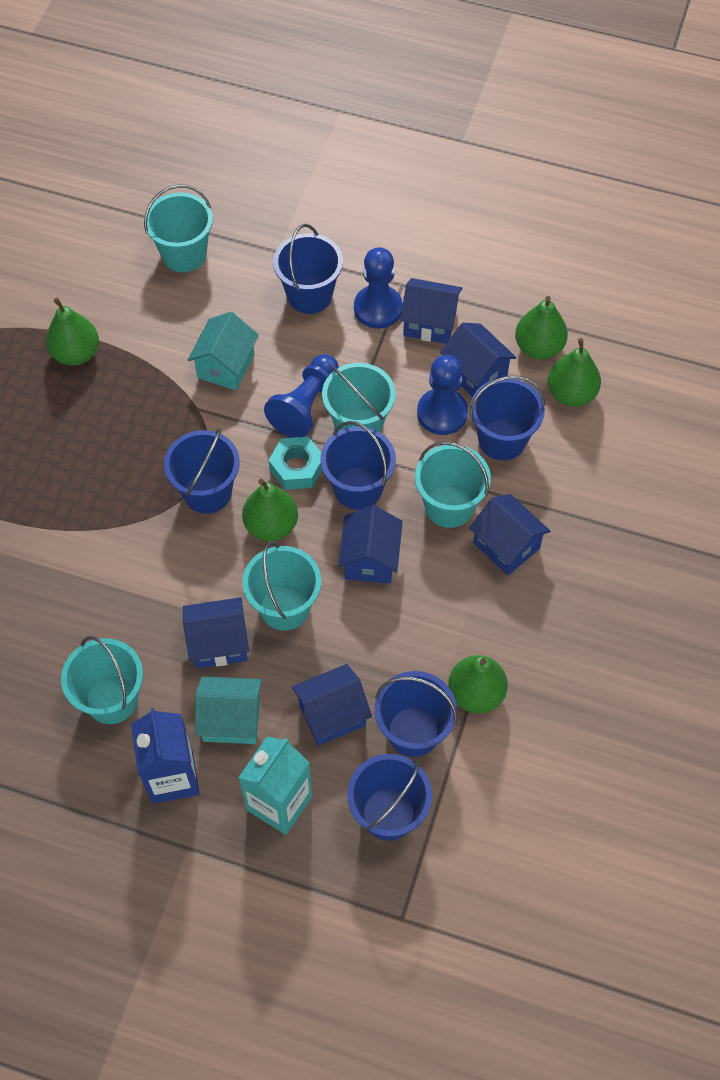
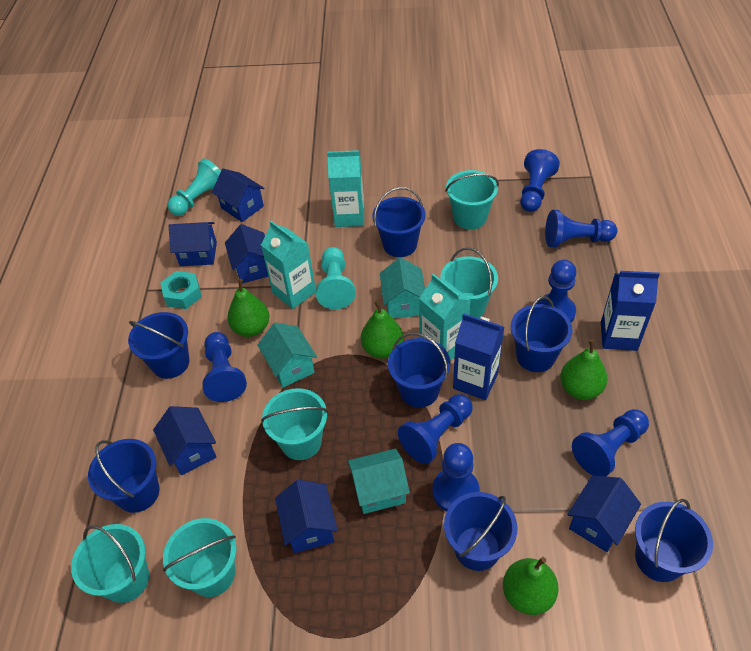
blue bucket: [164,428,240,514] [273,224,343,314] [321,421,396,510] [347,754,432,841] [375,671,457,757] [470,376,545,461] = 6 -> [88,439,160,513] [128,312,190,379] [373,187,426,257] [388,332,450,408] [444,492,517,571] [511,296,573,372] [635,499,713,582] = 7
blue carton: [131,708,200,804] = 1 -> [453,313,504,400] [601,271,660,351] = 2
blue pawn: [264,354,339,438] [354,247,403,329] [417,355,468,435] = 3 -> [202,332,247,402] [398,394,473,464] [432,443,480,512] [520,149,560,212] [536,260,576,323] [545,210,617,248] [572,409,649,477] = 7
green pear: [46,298,99,366] [242,479,298,541] [448,655,508,713] [515,296,568,359] [548,338,601,407] = 5 -> [227,279,270,337] [361,300,404,359] [503,557,559,615] [560,339,608,400] = 4
turquoise carton: [238,736,312,835] = 1 -> [261,221,316,309] [327,150,364,227] [419,274,471,360] = 3
turquoise house: [188,312,259,390] [195,676,262,744] = 2 -> [257,322,317,388] [348,449,410,514] [380,258,425,318] = 3
turquoise pawn: none = 0 -> [168,158,221,216] [316,247,356,309] = 2

